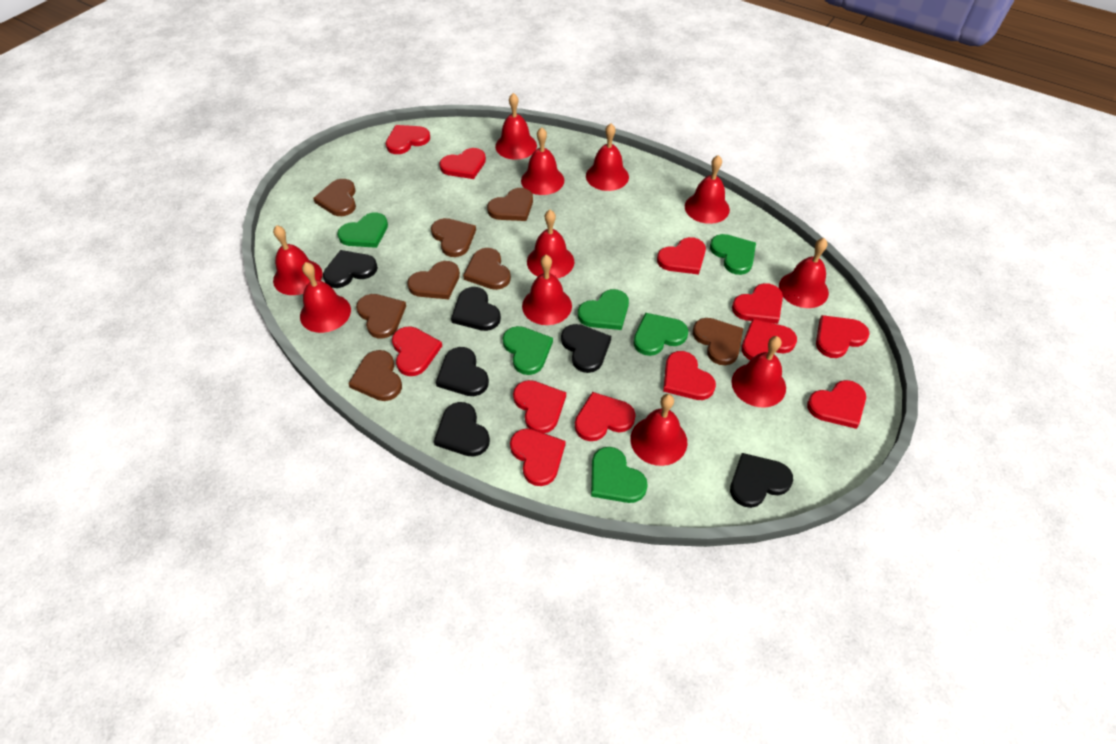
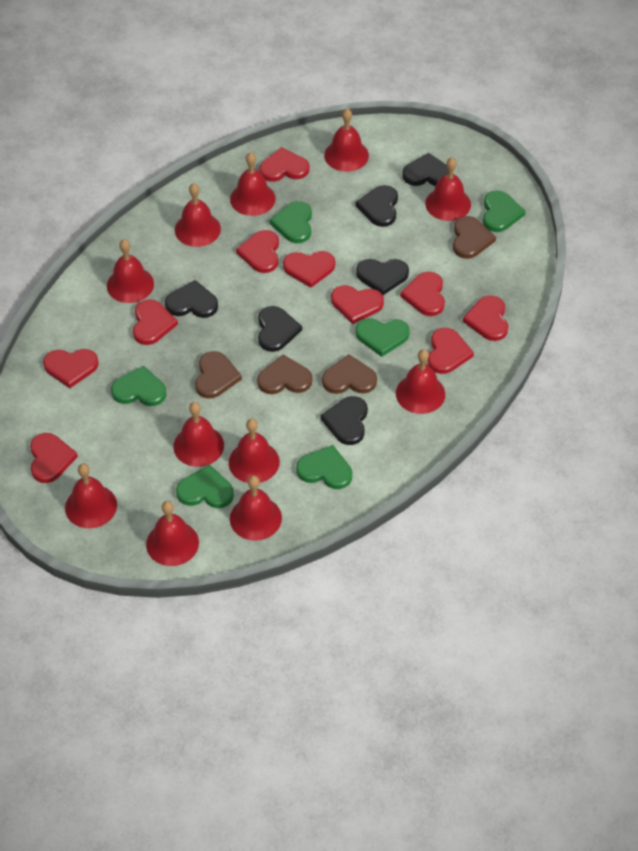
brown heart: [313,179,356,216] [348,350,402,401] [356,294,406,339] [407,261,460,299] [431,218,476,257] [463,248,511,290] [487,188,533,221] [693,318,743,366] = 8 -> [195,351,242,399] [257,354,312,394] [322,354,377,394] [453,216,496,259] = 4
red heart: [386,125,430,154] [392,326,442,376] [439,148,486,179] [510,428,566,486] [513,380,566,433] [575,392,636,441] [657,237,706,275] [663,351,716,400] [732,283,783,324] [741,319,797,360] [807,380,866,429] [816,315,870,358] = 12 -> [30,433,78,483] [43,349,99,388] [133,299,178,345] [236,230,279,273] [259,147,309,182] [283,251,335,288] [331,285,384,324] [400,272,445,316] [428,328,474,374] [463,295,508,341] = 10

